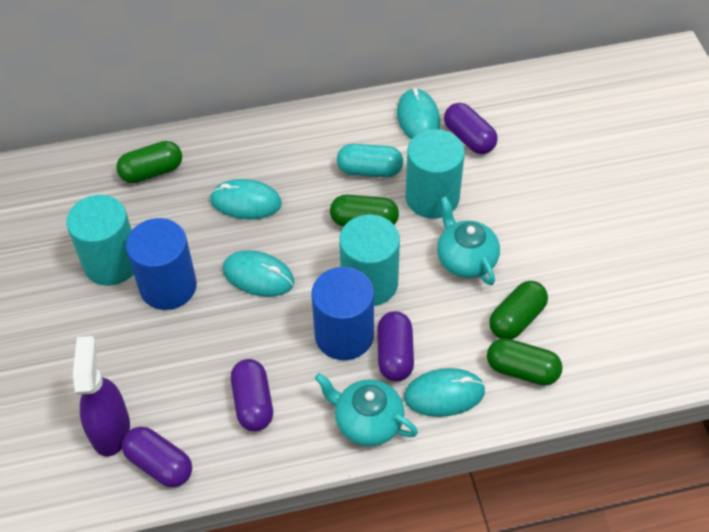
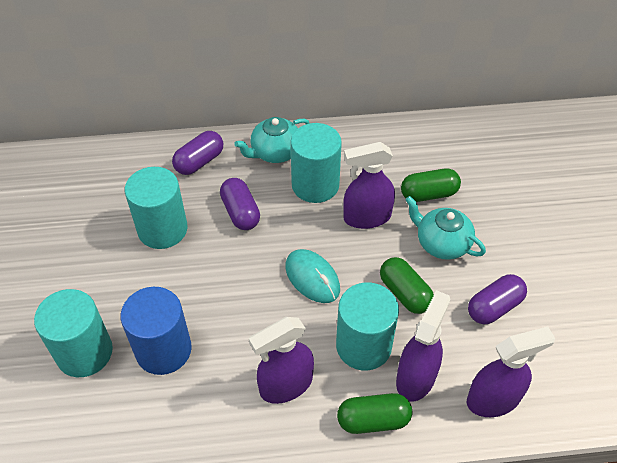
blue cylinder: [126,218,197,310] [311,267,374,360] = 2 -> [121,287,192,375] = 1
green capsule: [116,141,182,183] [330,195,399,227] [487,338,562,386] [489,281,548,339] = 4 -> [337,393,412,434] [380,257,434,314] [401,169,461,202] = 3
purple capsule: [122,427,192,487] [231,359,273,431] [377,311,414,381] [444,103,498,154] = 4 -> [172,131,223,175] [220,178,260,230] [468,274,527,324] = 3
purple spray bottle: [73,336,130,457] = 1 -> [249,317,314,404] [343,142,395,229] [396,290,451,402] [467,327,555,417] = 4
turquoise capsule: [337,144,403,178] = 1 -> none = 0
turquoise cylinder: [66,195,134,286] [339,215,400,306] [405,129,465,219] = 3 -> [34,289,113,377] [125,167,188,249] [290,123,342,203] [336,283,399,370] = 4
turquoise mouse: [210,179,282,219] [223,250,294,297] [397,88,440,139] [404,368,485,417] = 4 -> [285,249,340,303] = 1

